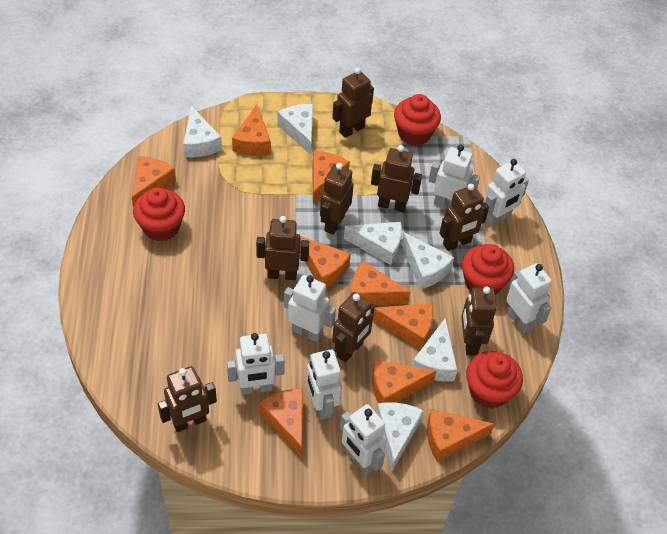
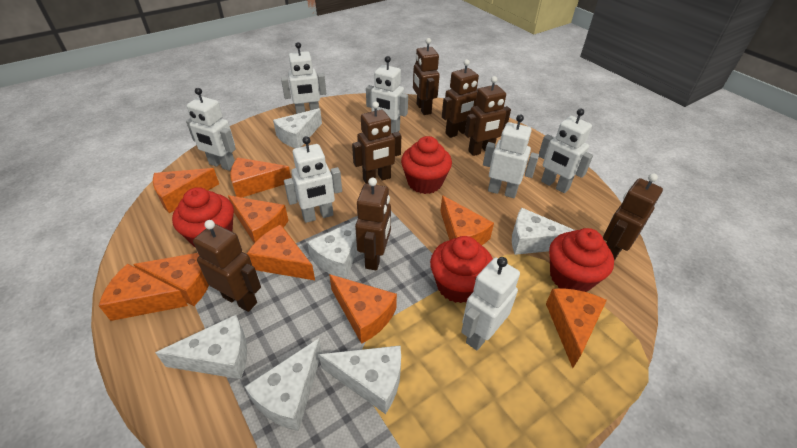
brown robot: [158,366,217,432] [256,216,309,280] [320,163,354,235] [332,68,374,138] [332,292,375,362] [371,145,422,212] [439,184,489,251] [461,287,497,355] = 8 -> [193,220,261,312] [352,101,401,184] [355,178,391,270] [413,38,440,115] [442,59,479,138] [465,76,511,156] [603,173,663,261] = 7

